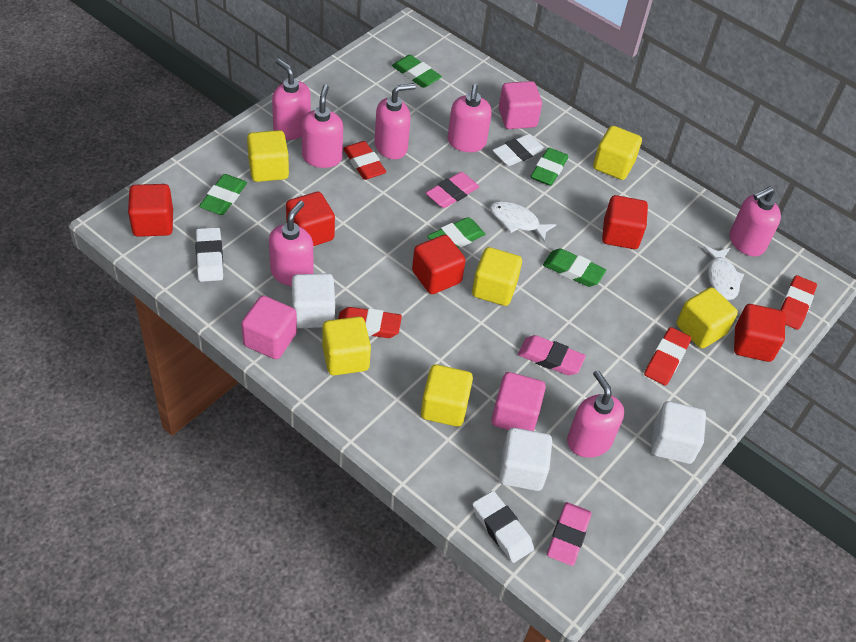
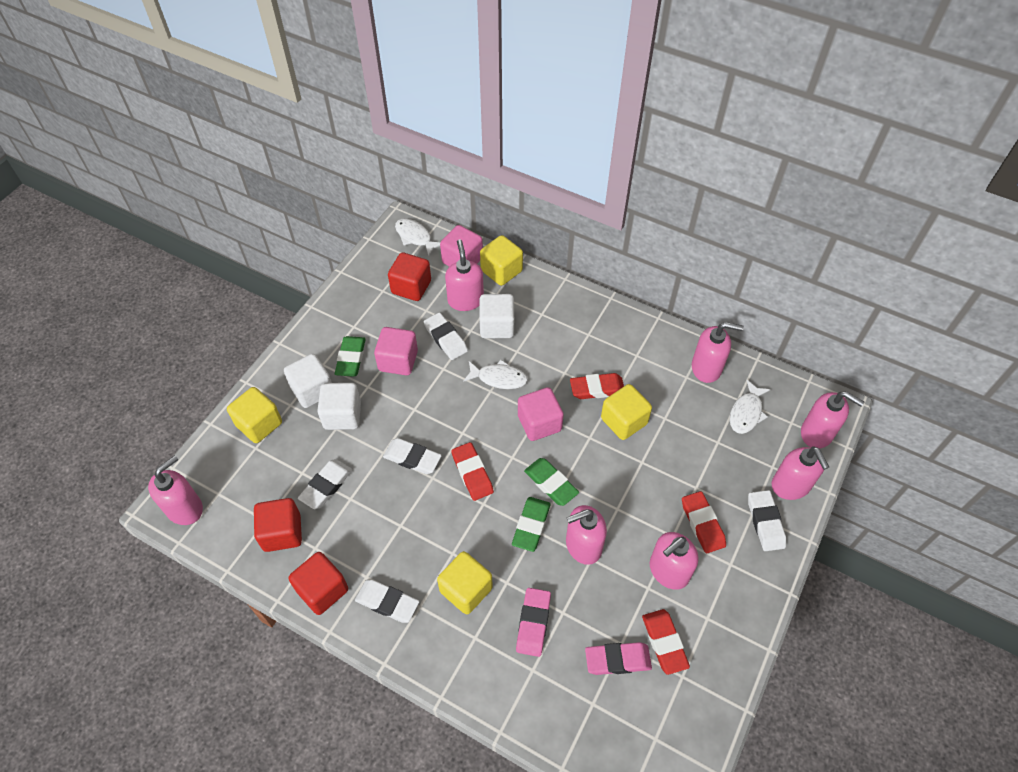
green eraser: [199,174,247,215] [392,55,442,88] [427,217,485,248] [531,148,568,186] [543,248,606,287] = 5 -> [335,336,366,377] [512,497,551,552] [524,458,579,506] = 3
pink eraser: [426,172,480,208] [518,335,586,375] [547,502,591,566] = 3 -> [516,588,551,657] [585,642,652,675] = 2
red cube: [128,184,173,237] [286,192,335,246] [412,235,466,294] [602,195,648,249] [734,304,785,362] = 5 -> [254,498,302,552] [289,552,348,615] [388,252,431,301] = 3
white eraser: [195,227,223,282] [473,491,534,563] [492,134,545,166] = 3 -> [298,459,353,509] [355,579,419,623] [383,438,442,474] [424,312,468,360] [748,490,786,551] = 5
white fish: [490,201,556,242] [704,247,745,300] = 2 -> [395,219,440,256] [463,360,528,389] [730,380,771,434] = 3
yellow cube: [247,130,289,182] [322,317,371,375] [421,365,473,427] [472,247,522,306] [593,126,642,180] [676,287,738,349] = 6 -> [227,387,282,443] [437,551,493,614] [480,235,523,286] [601,384,652,440] = 4

